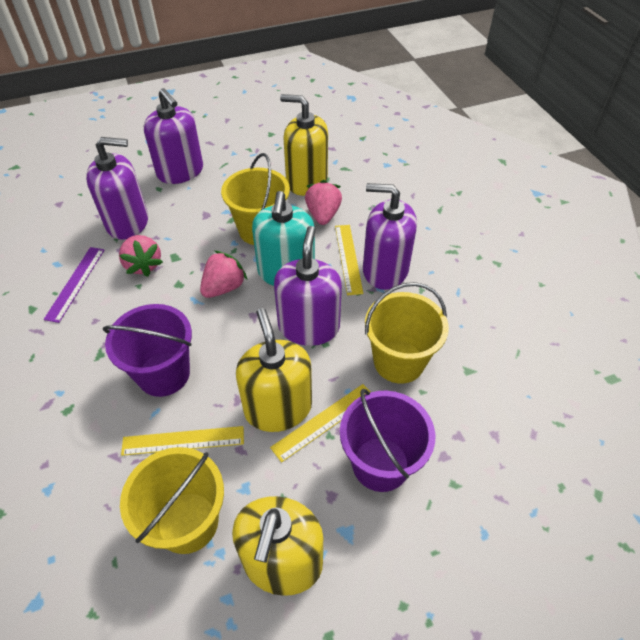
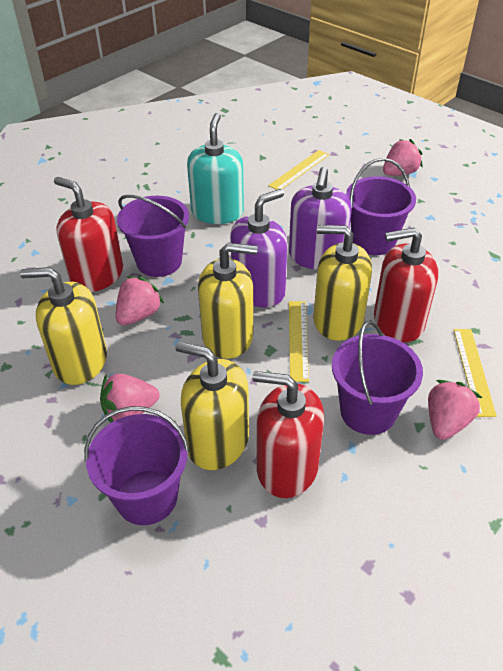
pink strawberry: [119,235,163,277] [200,251,247,298] [305,180,342,225] = 3 -> [100,374,160,423] [116,276,164,325] [383,139,423,176] [428,380,483,440] = 4
purple bucket: [103,304,192,397] [340,389,436,492] = 2 -> [84,406,190,525] [117,195,189,277] [332,321,423,435] [346,158,416,255] = 4
purple ruler: [43,247,104,323] = 1 -> none = 0
purple soap dispenser: [86,137,148,240] [144,88,203,184] [274,226,342,346] [363,183,417,290] = 4 -> [230,189,288,307] [289,167,352,270] = 2
red soap dispenser: none = 0 -> [54,177,123,292] [253,371,324,498] [374,228,438,342] = 3
yellow bucket: [120,447,224,554] [221,153,290,245] [365,282,449,384] = 3 -> none = 0
yellow soap dispenser: [232,496,323,596] [236,308,312,432] [280,94,328,196] = 3 -> [20,267,107,385] [175,341,249,470] [198,243,258,359] [313,225,372,341] = 4

